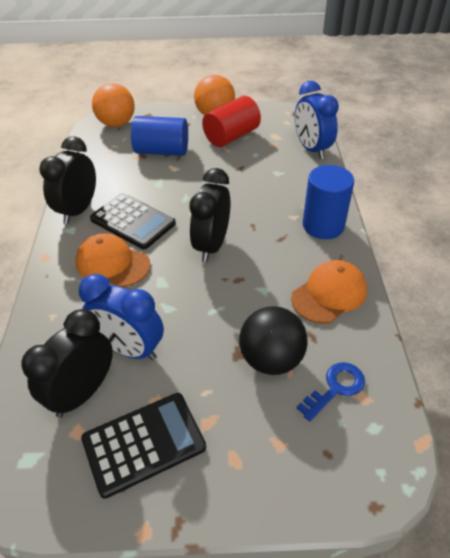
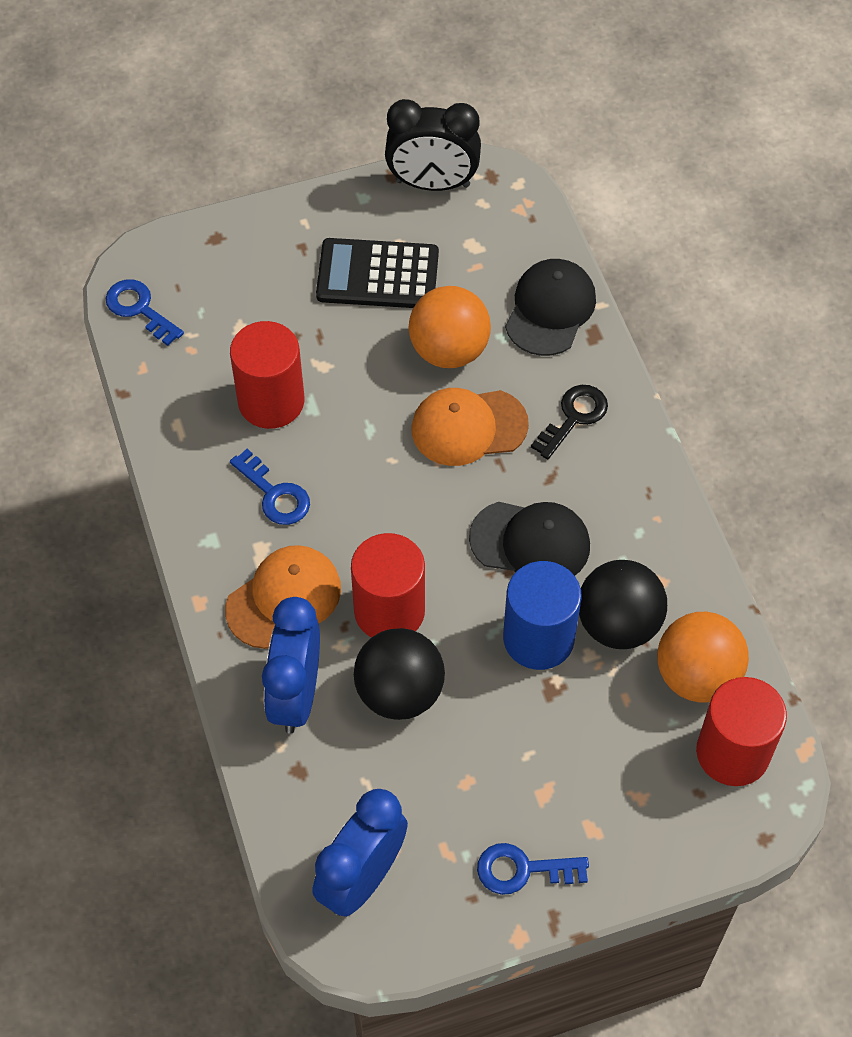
black ball: [239,306,308,375] = 1 -> [354,628,445,720] [579,560,667,649] = 2
black calculator: [81,393,206,499] [90,193,176,249] = 2 -> [316,238,439,308] = 1
black cap: none = 0 -> [469,502,590,576] [505,259,596,356] = 2
black clock: [21,309,113,418] [39,136,96,224] [190,168,231,262] = 3 -> [385,99,481,191] = 1
black key: none = 0 -> [531,385,608,459] = 1
blue cylinder: [131,116,188,156] [303,165,354,239] = 2 -> [503,561,582,670] = 1
blue key: [297,362,365,421] = 1 -> [106,279,184,346] [230,449,310,525] [477,843,589,895] = 3
red cylinder: [202,96,261,147] = 1 -> [230,321,304,429] [351,533,425,637] [696,677,787,786] = 3

